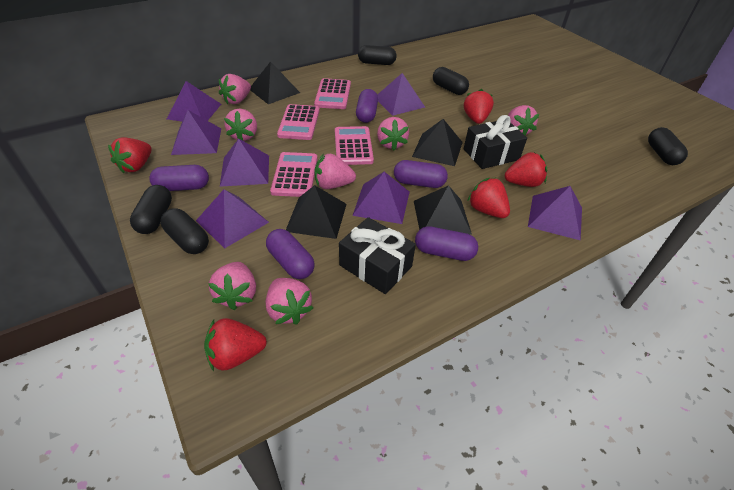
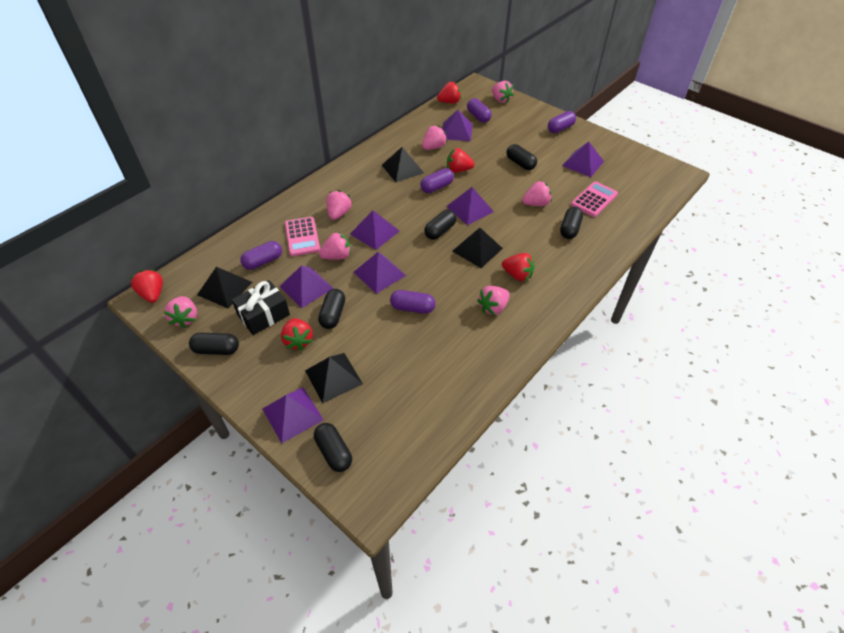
black capsule: [130,185,172,234] [161,208,209,254] [358,45,397,65] [433,67,469,95] [648,127,688,165] = 5 -> [189,333,239,355] [314,423,352,472] [318,289,345,329] [424,210,457,240] [507,144,537,170] [560,207,583,239] = 6
black gift: [339,217,416,294] [464,115,527,169] = 2 -> [232,280,290,335] = 1
pink calculator: [270,152,317,197] [277,104,320,140] [314,78,351,109] [335,126,374,165] = 4 -> [285,217,320,256] [571,181,618,217] = 2

